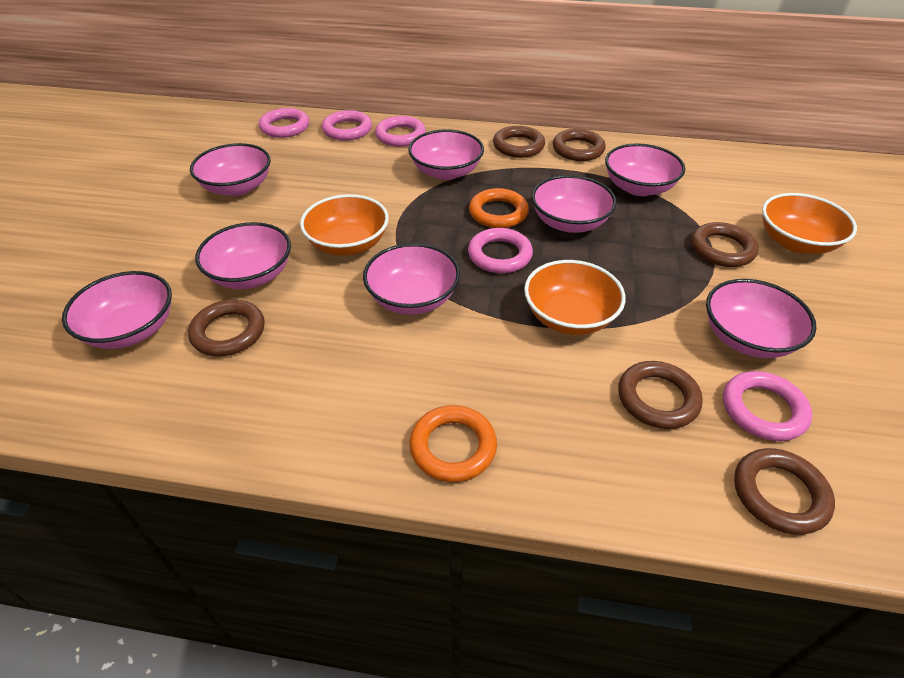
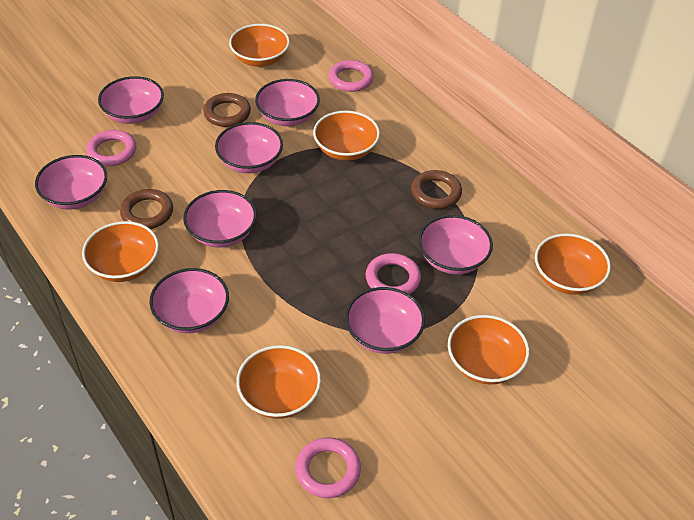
brown ring: [188,299,265,356] [493,126,545,158] [553,129,606,161] [618,361,703,429] [691,222,759,267] [734,448,835,535] = 6 -> [120,189,173,229] [203,93,251,127] [411,170,462,209] = 3
orange bowl: [300,194,389,256] [524,260,626,335] [762,193,857,254] = 3 -> [82,221,159,282] [229,24,290,67] [236,345,321,419] [313,111,380,161] [448,315,529,384] [535,233,611,295] = 6
orange ring: [409,405,497,482] [469,188,529,228] = 2 -> none = 0
pink ring: [259,108,309,138] [322,110,372,141] [375,116,426,147] [468,228,533,273] [723,371,812,441] = 5 -> [86,130,136,166] [295,437,361,498] [328,60,374,92] [366,253,421,294] = 4

